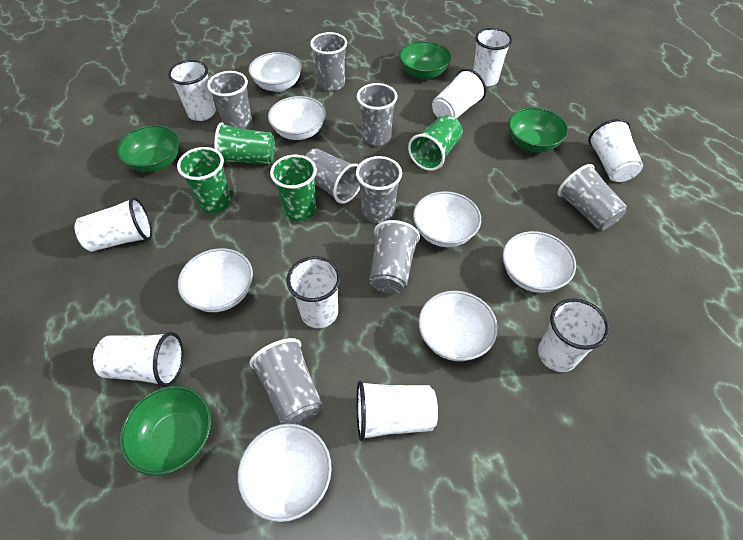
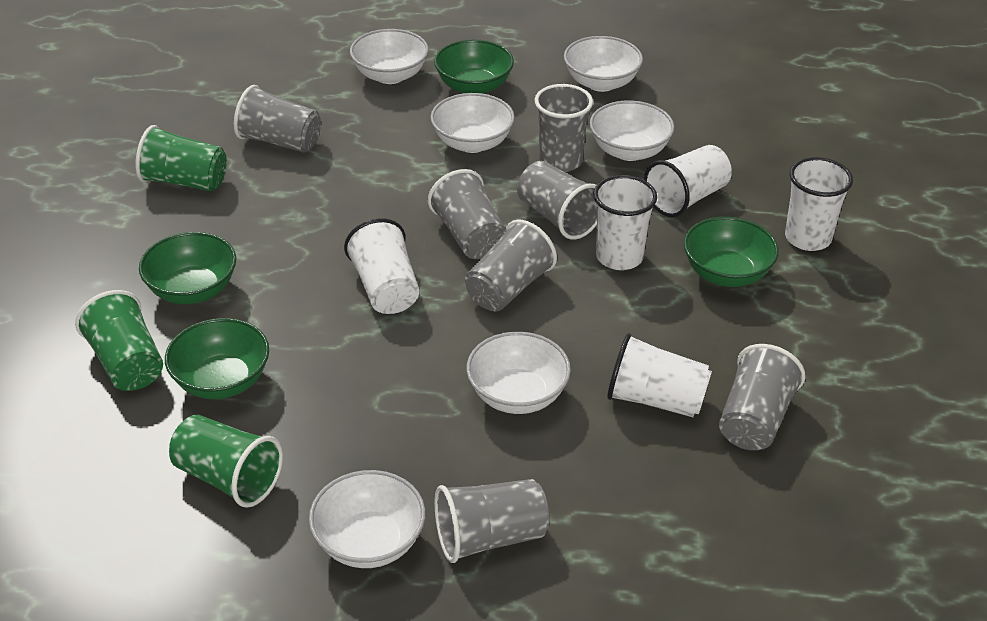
green cup: [177,147,231,213] [214,123,275,164] [270,155,317,221] [408,115,462,171] = 4 -> [75,290,163,391] [135,125,227,191] [169,415,283,508] = 3
grey cup: [207,71,253,129] [249,338,322,425] [305,149,360,204] [310,32,347,91] [356,156,402,223] [357,83,397,145] [369,220,420,294] [558,164,627,230] = 8 -> [234,85,321,153] [428,169,506,259] [435,479,549,563] [465,220,557,311] [517,161,597,240] [534,84,593,172] [719,344,806,450] = 7
white bowl: [178,248,253,312] [238,424,332,522] [249,52,302,92] [268,96,326,140] [413,191,481,247] [419,291,498,361] [502,231,576,293] = 7 -> [309,470,425,568] [350,29,429,84] [430,93,515,153] [466,332,571,414] [564,36,643,92] [590,101,674,161] = 6
white cup: [74,197,152,252] [93,332,184,387] [168,60,216,121] [286,256,341,328] [356,381,438,441] [432,69,486,119] [473,28,512,87] [538,298,610,372] [588,119,643,182] = 9 -> [344,218,419,314] [593,175,657,270] [607,333,712,417] [644,145,732,217] [785,157,853,251] = 5

